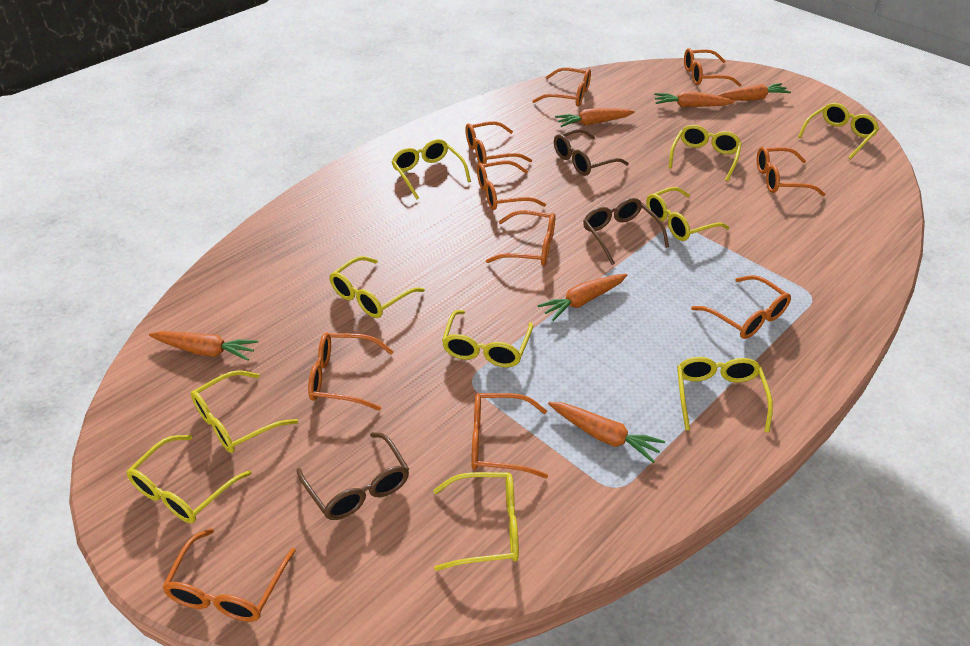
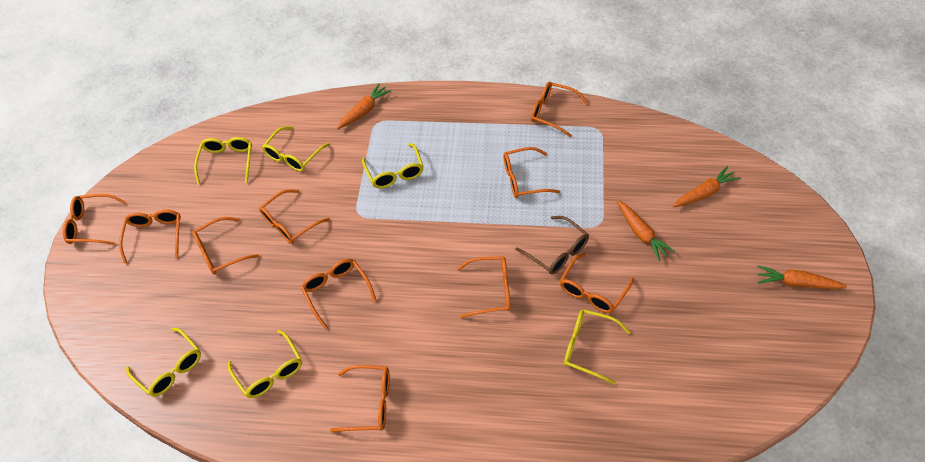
brown glasses: [297,432,409,520] [554,129,629,176] [583,198,669,265] = 3 -> [515,216,589,275] = 1
orange carrot: [149,331,258,361] [538,274,627,321] [548,402,665,463] [555,108,635,127] [654,91,734,107] [716,83,791,101] = 6 -> [336,83,391,129] [617,200,675,261] [672,166,740,208] [758,265,847,289] = 4
yellow glasses: [127,435,252,523] [191,370,298,453] [329,256,425,318] [391,139,471,200] [433,472,519,571] [442,310,533,367] [646,187,729,241] [668,125,742,181] [677,357,773,433] [798,103,879,159] = 10 -> [126,328,201,397] [194,137,252,185] [228,330,302,398] [262,126,330,172] [362,143,423,188] [564,309,630,385] = 6

